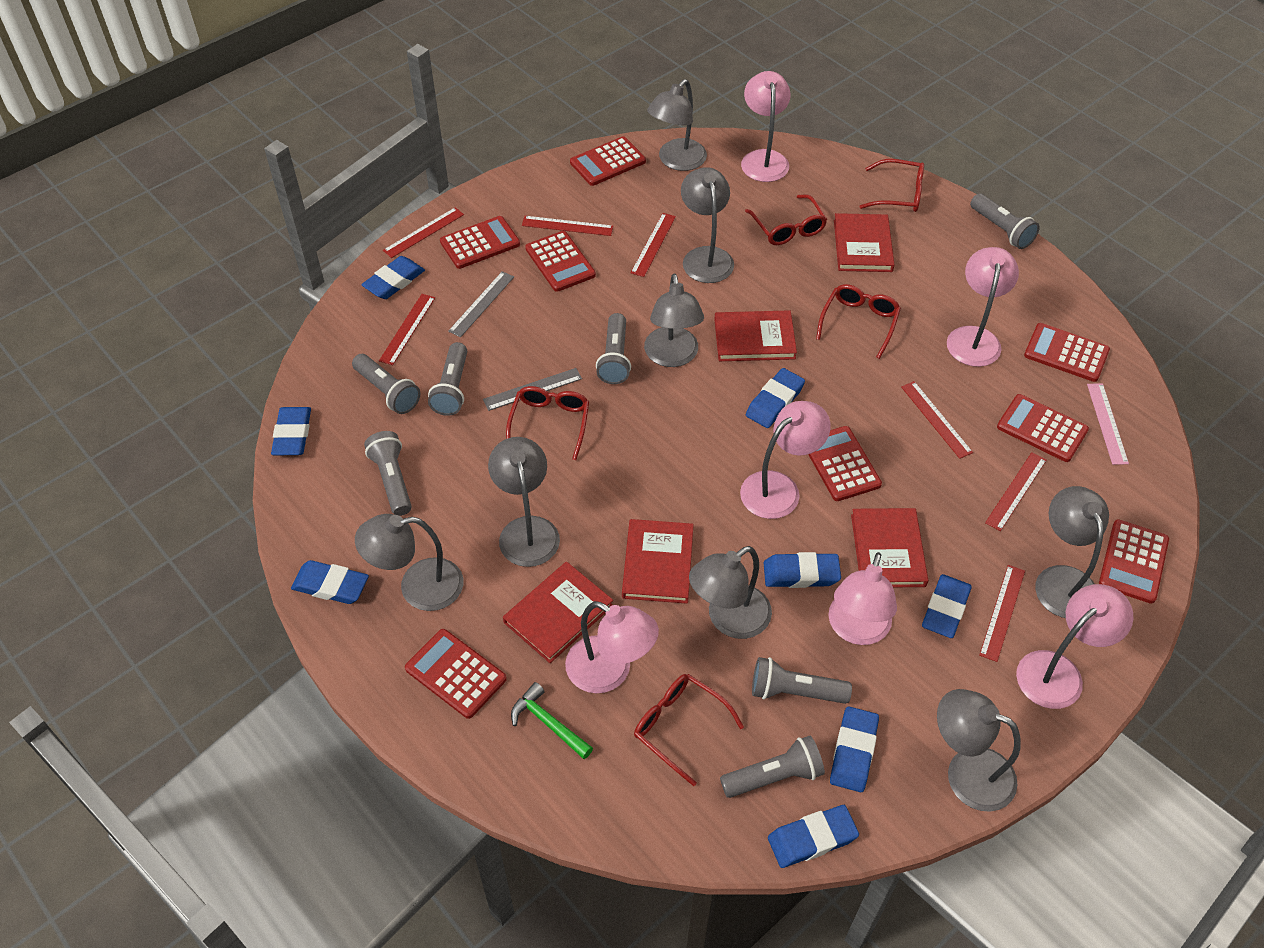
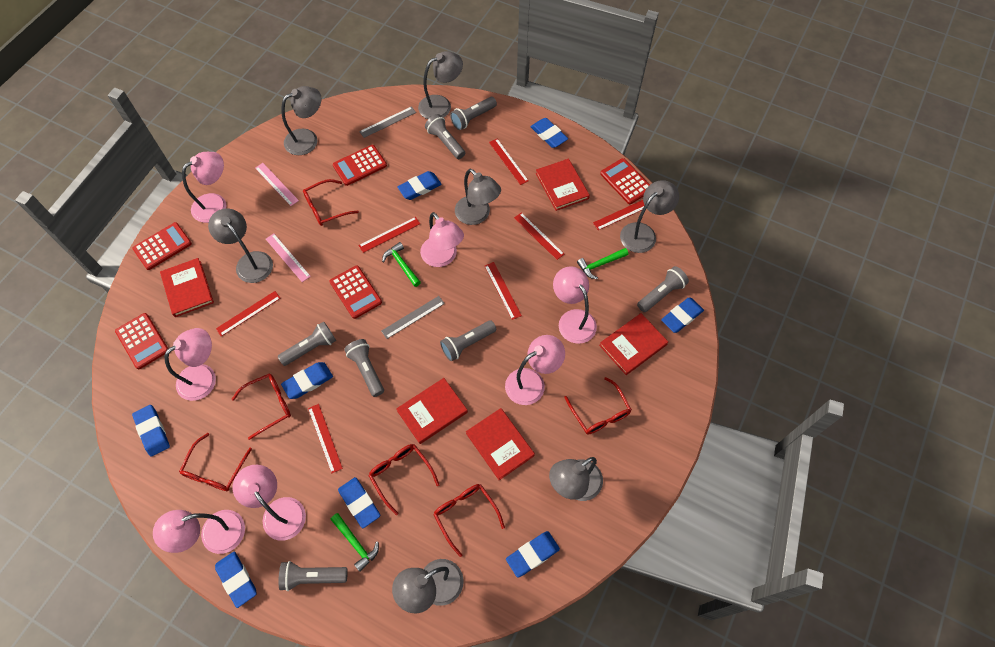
green hammer: [511,682,593,759] = 1 -> [330,513,379,572] [382,242,421,287] [577,248,628,279] = 3
grey lamp: [355,514,463,611] [488,437,560,567] [644,274,704,367] [647,79,707,171] [681,167,734,283] [689,546,772,639] [937,689,1021,812] [1035,486,1109,618] = 8 -> [208,209,273,283] [281,86,322,155] [392,559,464,613] [418,51,463,119] [455,169,501,225] [549,457,603,501] [620,180,679,253] = 7
pink lamp: [565,601,659,693] [740,401,831,519] [741,71,791,182] [829,552,897,645] [947,247,1019,367] [1016,584,1133,709] = 6 -> [153,510,245,554] [164,328,216,401] [182,152,226,223] [233,465,306,541] [420,212,464,267] [505,335,565,405] [553,266,597,344] = 7
pink ruler: [1087,383,1129,465] = 1 -> [255,163,299,206] [266,234,311,282] = 2
red calculator: [405,629,507,719] [440,216,520,269] [525,231,596,292] [570,136,646,186] [808,426,882,501] [997,394,1089,462] [1024,323,1110,382] [1099,519,1169,604] = 8 -> [115,313,168,369] [132,222,192,270] [330,265,382,319] [333,145,387,186] [600,158,650,204] = 5
red glasses: [506,386,589,460] [634,674,744,786] [745,194,827,245] [816,284,901,359] [859,159,924,212] = 5 -> [179,433,252,491] [232,373,291,440] [303,179,359,226] [368,444,439,515] [433,484,505,557] [564,377,632,435] = 6

